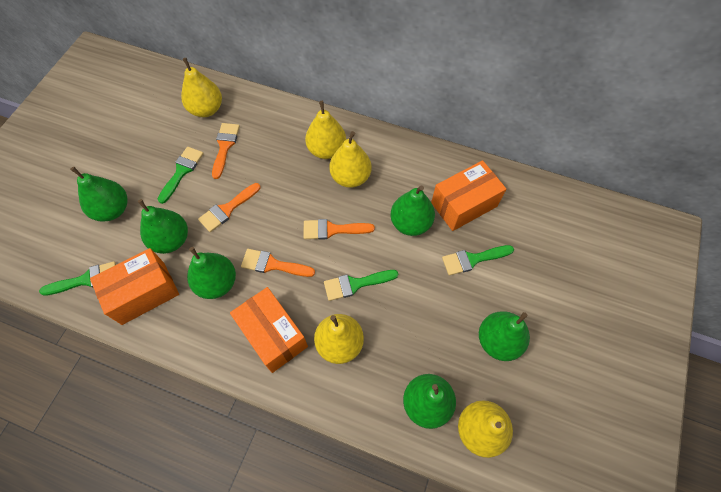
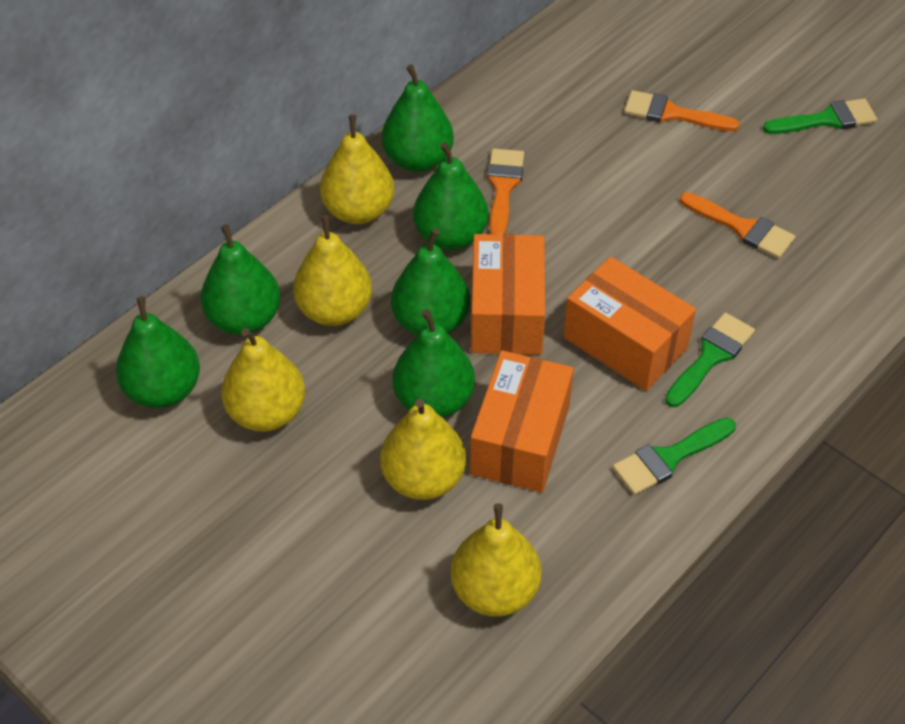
green brush: [39,261,116,296] [158,147,204,204] [324,270,398,301] [442,245,514,276] = 4 -> [612,418,736,495] [665,312,755,407] [763,98,877,134] = 3
orange brush: [198,183,261,232] [212,123,240,179] [241,249,315,277] [303,219,375,240] = 4 -> [487,148,524,234] [624,90,739,131] [679,192,795,259] = 3

